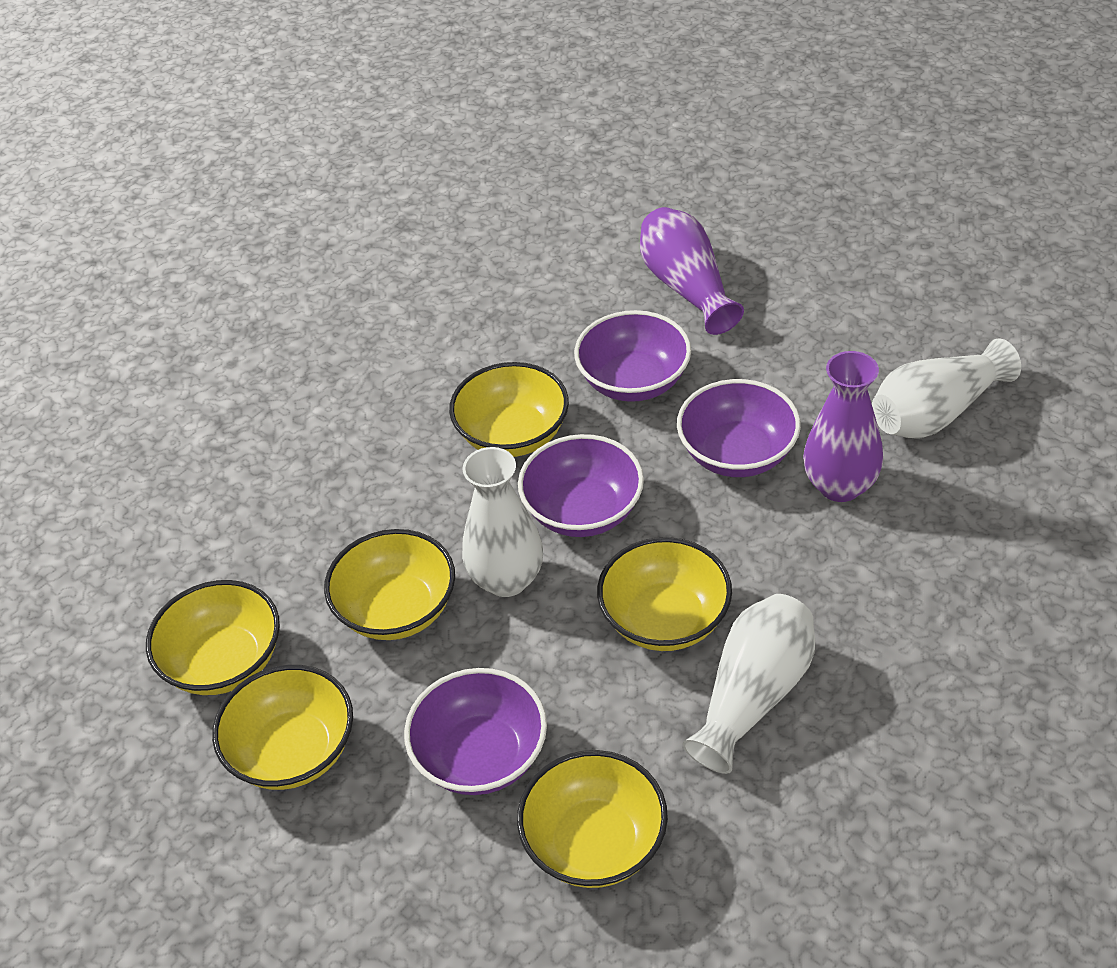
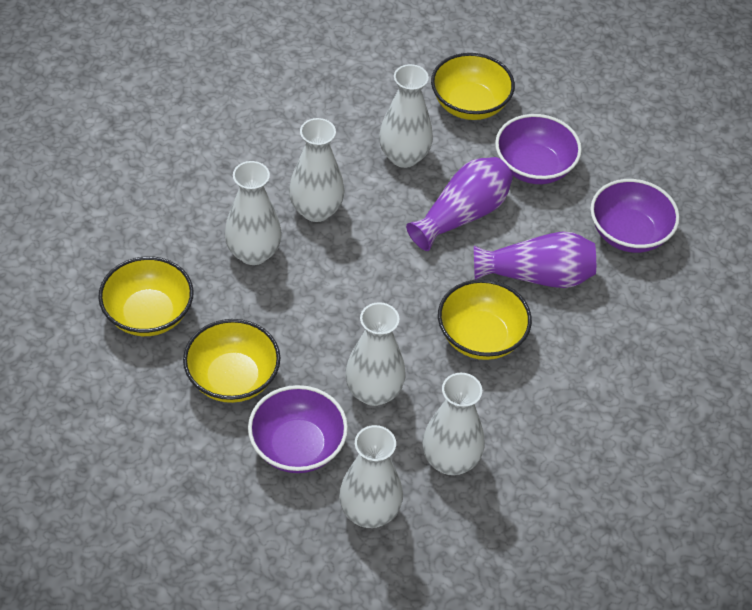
purple bowl: [404,668,547,795] [518,434,644,537] [574,310,691,402] [677,379,801,477] = 4 -> [248,385,348,473] [495,114,582,184] [591,179,680,253] = 3
white vase: [462,447,543,597] [683,594,815,774] [872,338,1021,438] = 3 -> [225,161,282,265] [289,118,345,222] [339,425,403,528] [345,302,406,406] [379,64,433,168] [422,373,485,475] = 6
yellow bowl: [146,580,280,695] [212,665,353,790] [324,529,455,640] [449,362,569,457] [517,750,668,888] [597,537,732,651] = 6 -> [98,256,194,336] [183,319,281,403] [431,53,515,120] [438,279,532,360] = 4

